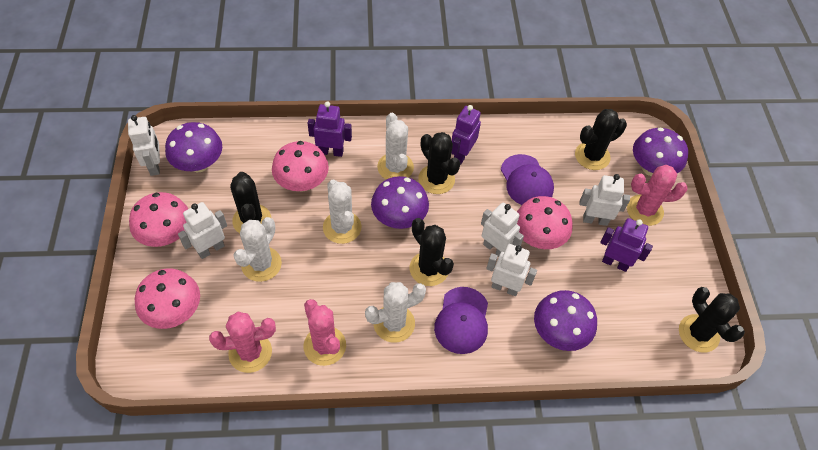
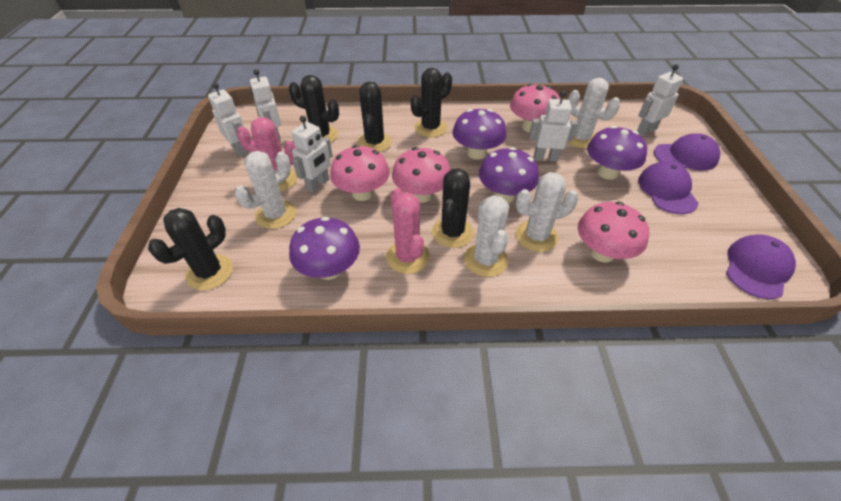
pink cactus: [209,312,276,373] [303,299,346,366] [627,165,688,226] = 3 -> [237,117,298,191] [386,188,430,274] = 2
purple cap: [434,287,488,354] [501,154,554,205] = 2 -> [638,161,699,214] [654,133,720,171] [726,235,796,299] = 3
purple robot: [308,101,352,157] [451,105,481,164] [600,218,653,272] = 3 -> none = 0

